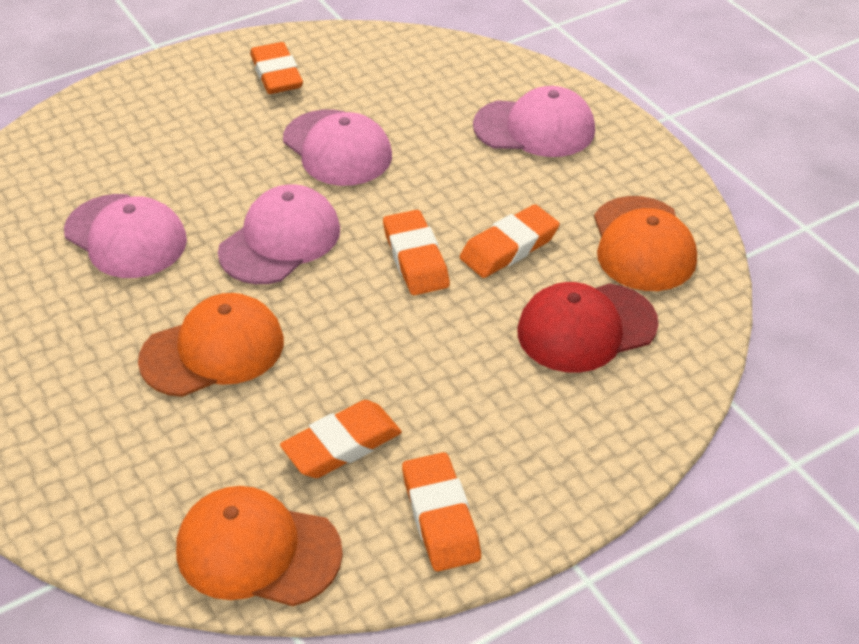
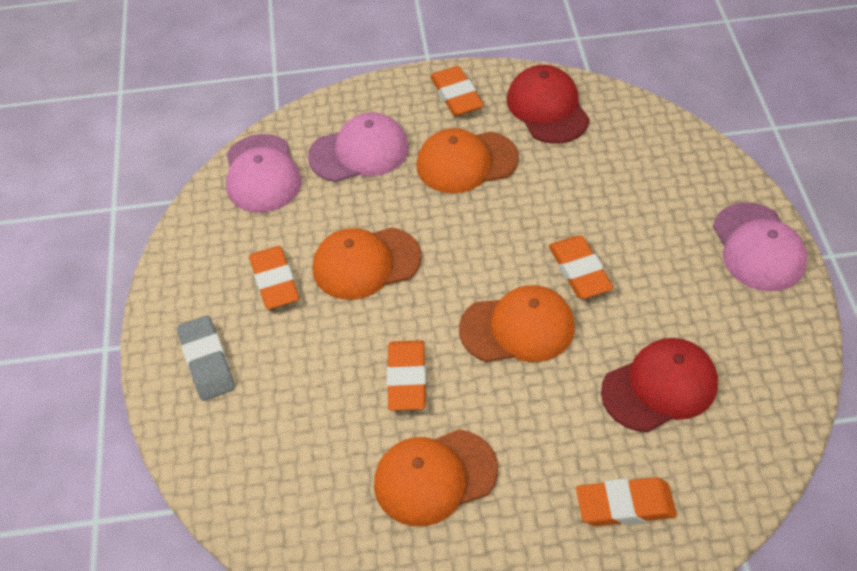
grey eraser: none = 0 -> [177,316,235,401] = 1
orange cap: [138,293,284,397] [176,486,343,606] [594,196,697,291] = 3 -> [313,227,422,300] [374,429,498,526] [416,128,519,194] [459,285,575,362] = 4
pink cap: [64,194,187,278] [218,185,340,284] [283,109,392,186] [473,86,595,157] = 4 -> [226,134,302,213] [308,112,409,182] [713,202,807,292] = 3
red cap: [517,282,659,373] = 1 -> [507,65,590,144] [601,338,718,432] = 2

